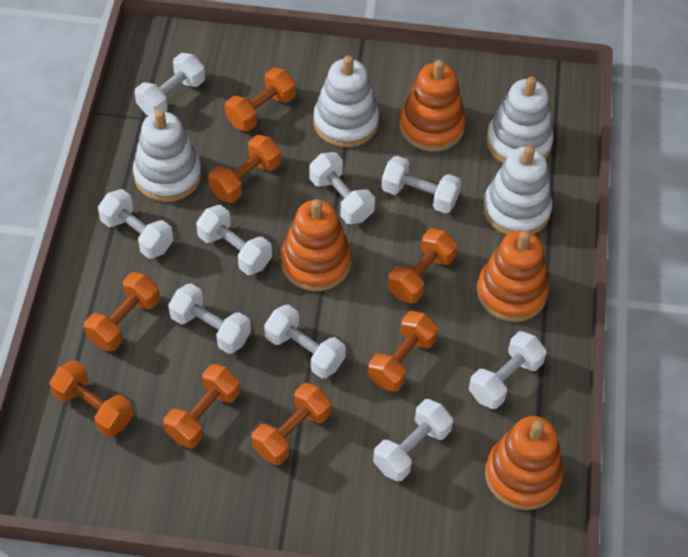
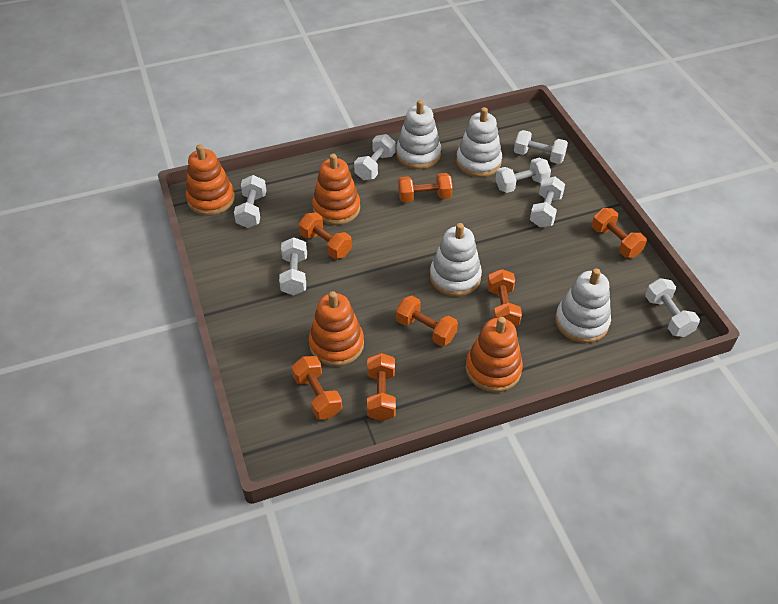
orange dumbbell: [50,360,133,437] [84,272,160,351] [164,364,240,448] [208,135,281,203] [225,68,296,131] [252,383,331,465] [368,311,439,392] [388,228,457,303] = 8 -> [292,356,342,420] [299,212,352,259] [367,353,396,421] [396,296,458,346] [398,173,453,203] [487,269,522,326] [592,208,647,257] = 7
white dumbbell: [98,189,173,259] [134,53,205,115] [168,283,251,354] [196,205,272,275] [264,305,346,379] [309,152,375,224] [373,399,453,481] [381,156,461,214] [469,331,546,409] = 9 -> [234,175,266,228] [279,237,307,295] [354,134,396,180] [495,158,551,193] [514,130,568,164] [530,177,565,227] [645,278,700,337] = 7

